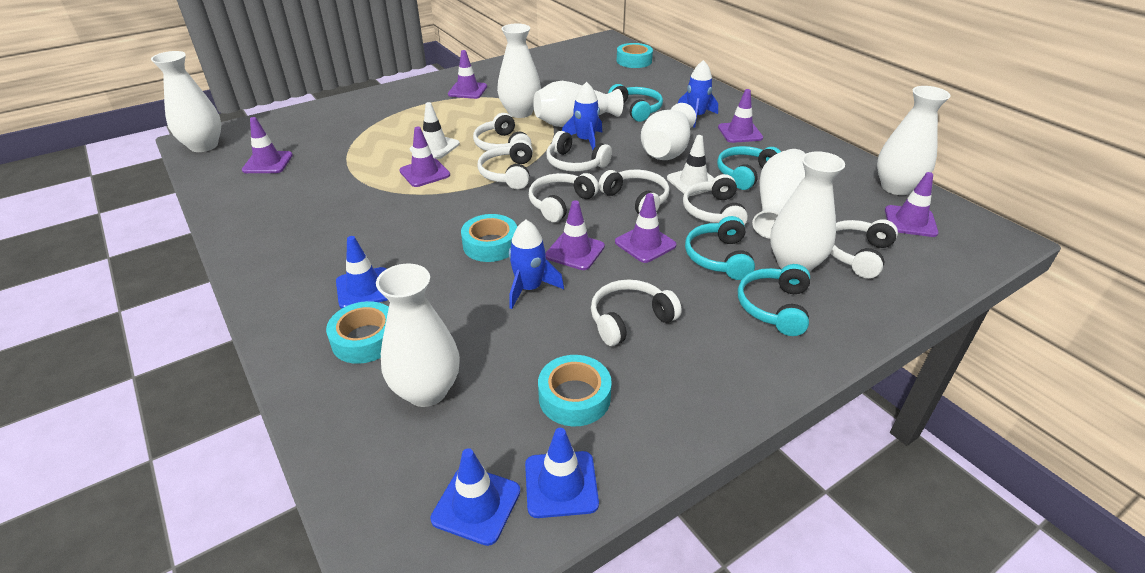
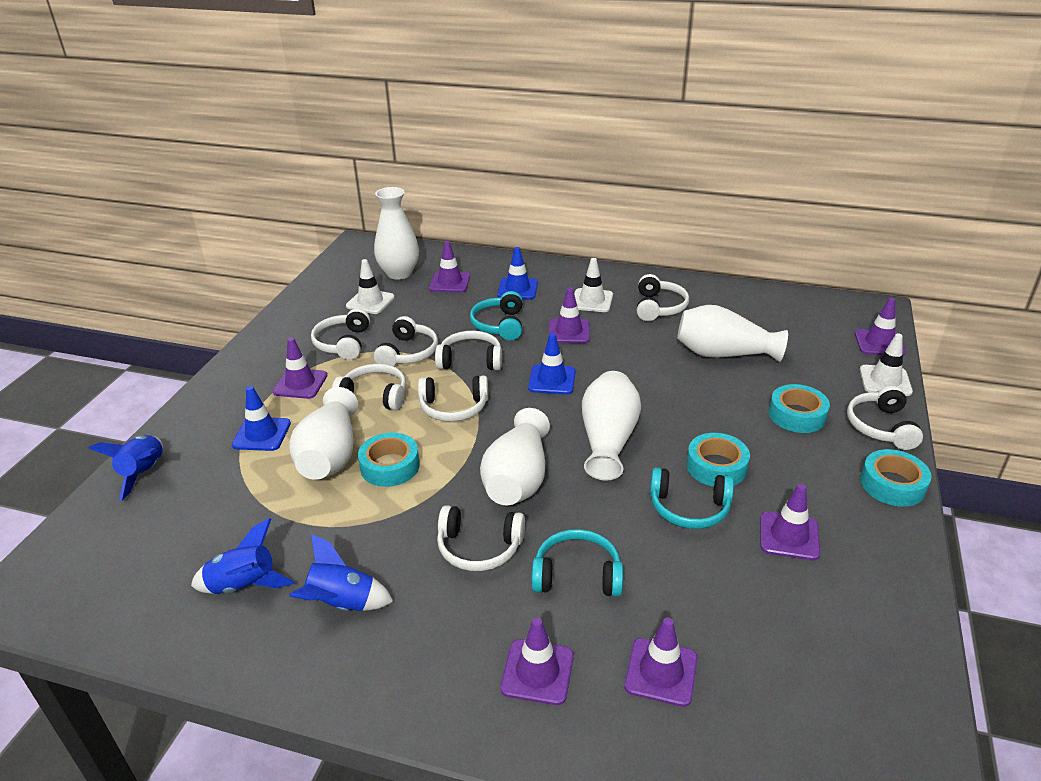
turquoise headphones: [608,84,663,122] [685,216,755,280] [717,146,781,190] [738,264,810,336] = 4 -> [470,291,523,341] [531,529,623,596] [650,467,734,529] = 3
white traffic cone: [410,102,460,159] [667,135,714,196] = 2 -> [346,259,395,314] [574,258,613,312] [860,333,913,396] = 3
white vase: [151,51,221,152] [376,264,460,407] [497,23,541,118] [533,81,623,127] [641,103,696,160] [752,149,806,239] [770,151,845,272] [877,86,951,195] = 8 -> [289,387,358,480] [374,187,419,280] [480,408,550,505] [582,371,641,481] [677,305,788,362] = 5

